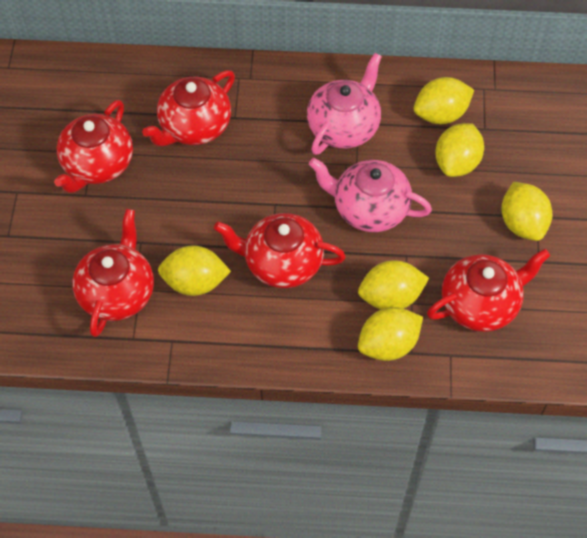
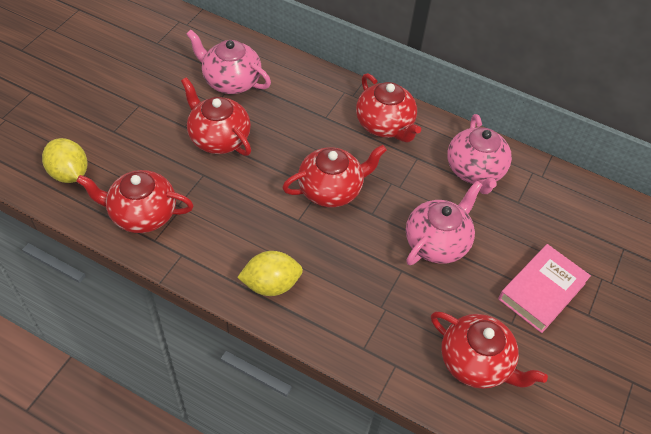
pink book: none = 0 -> [498,244,591,333] = 1
pink teapot: [307,53,382,155] [309,158,432,232] = 2 -> [186,29,271,94] [406,181,482,265] [447,114,512,194] = 3
yellow lemon: [158,245,231,296] [358,260,429,310] [358,307,423,361] [414,77,474,124] [435,123,484,177] [502,182,552,241] = 6 -> [42,138,87,183] [237,251,303,296] = 2

